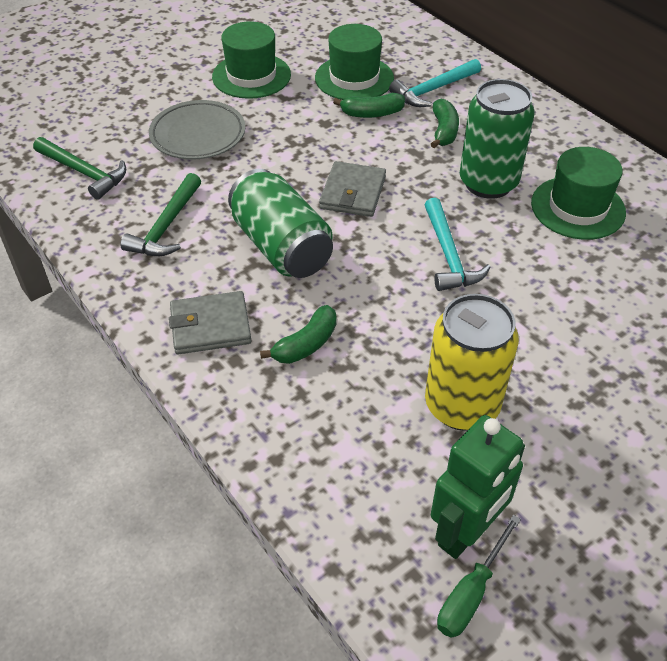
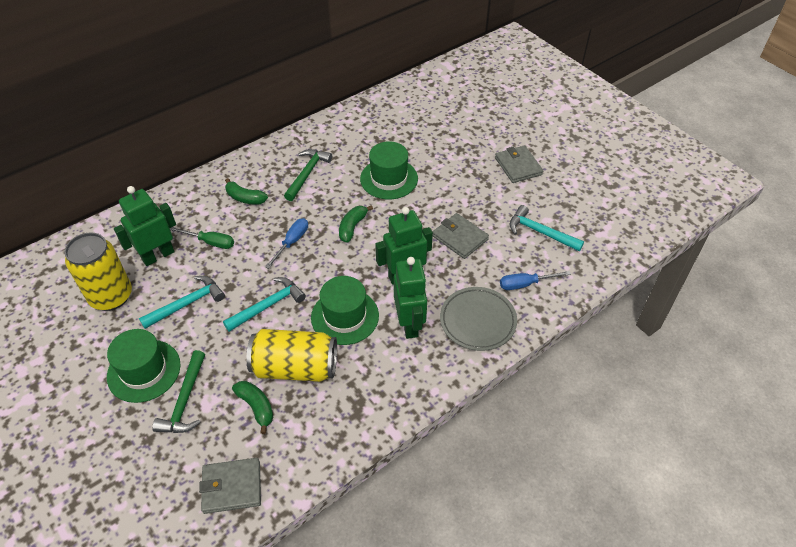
blue screwdriver: none = 0 -> [265,218,308,269] [500,271,571,290] = 2
green can: [228,169,333,278] [460,79,535,199] = 2 -> none = 0
green robot: [431,415,525,559] = 1 -> [114,186,176,266] [375,207,433,285] [394,257,427,339] = 3
grey wallet: [169,291,251,354] [319,161,386,217] = 2 -> [199,458,261,514] [433,213,489,259] [495,145,543,183] = 3
turquoise hammer: [389,59,481,107] [425,198,491,291] = 2 -> [139,276,225,329] [223,277,306,332] [510,205,584,251] = 3
yellow can: [425,294,519,431] = 1 -> [64,233,132,311] [247,329,337,382] = 2

